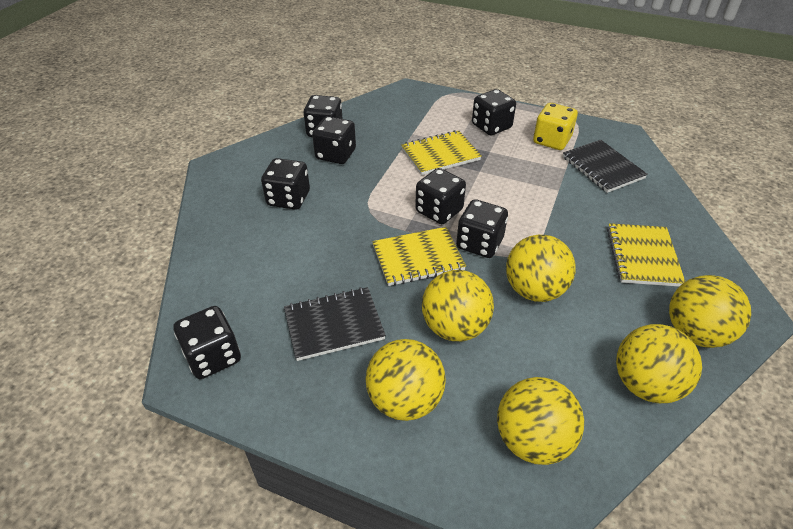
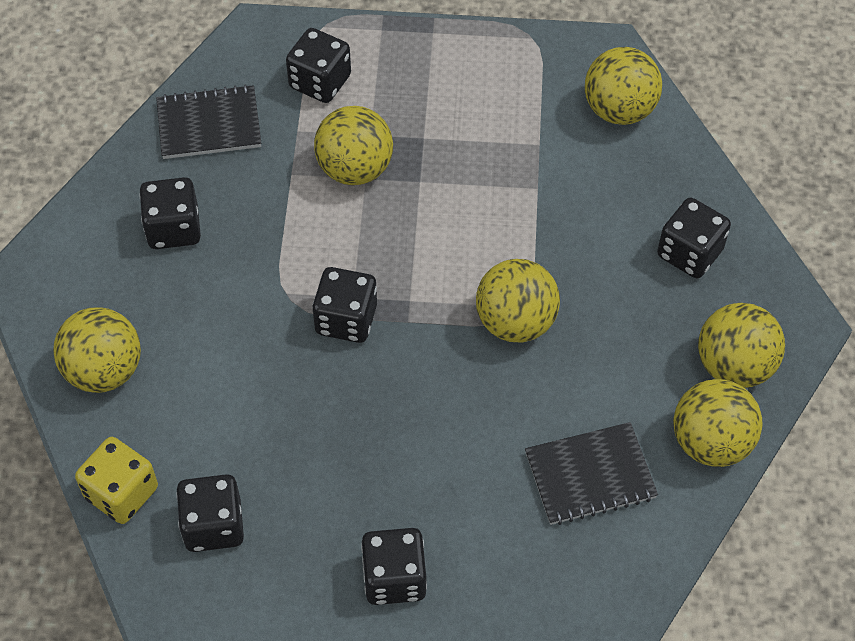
black dice: [174,306,241,379] [261,158,310,210] [304,95,343,137] [312,116,356,164] [415,168,466,224] [456,199,508,258] [472,89,516,136] = 7 -> [139,177,201,249] [176,474,244,552] [286,28,351,103] [312,267,377,343] [361,528,427,605] [657,198,731,278] = 6
yellow notebook: [372,227,466,286] [401,130,482,175] [607,223,685,287] = 3 -> none = 0

